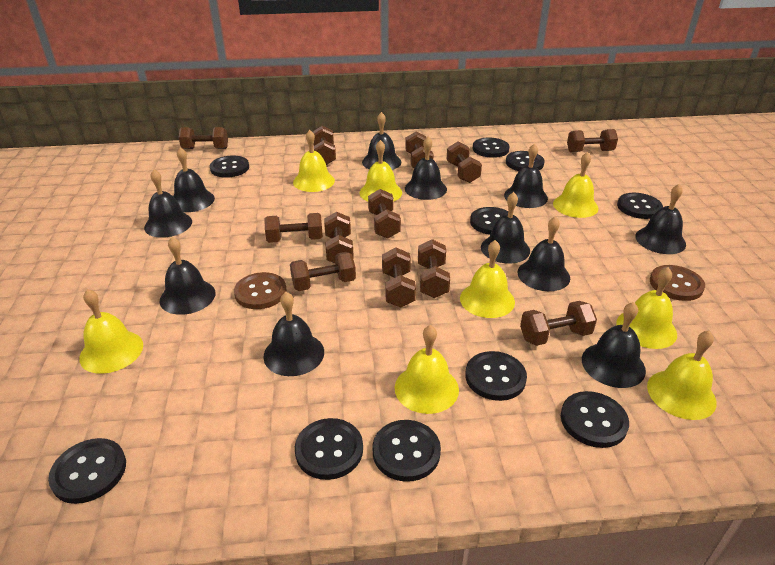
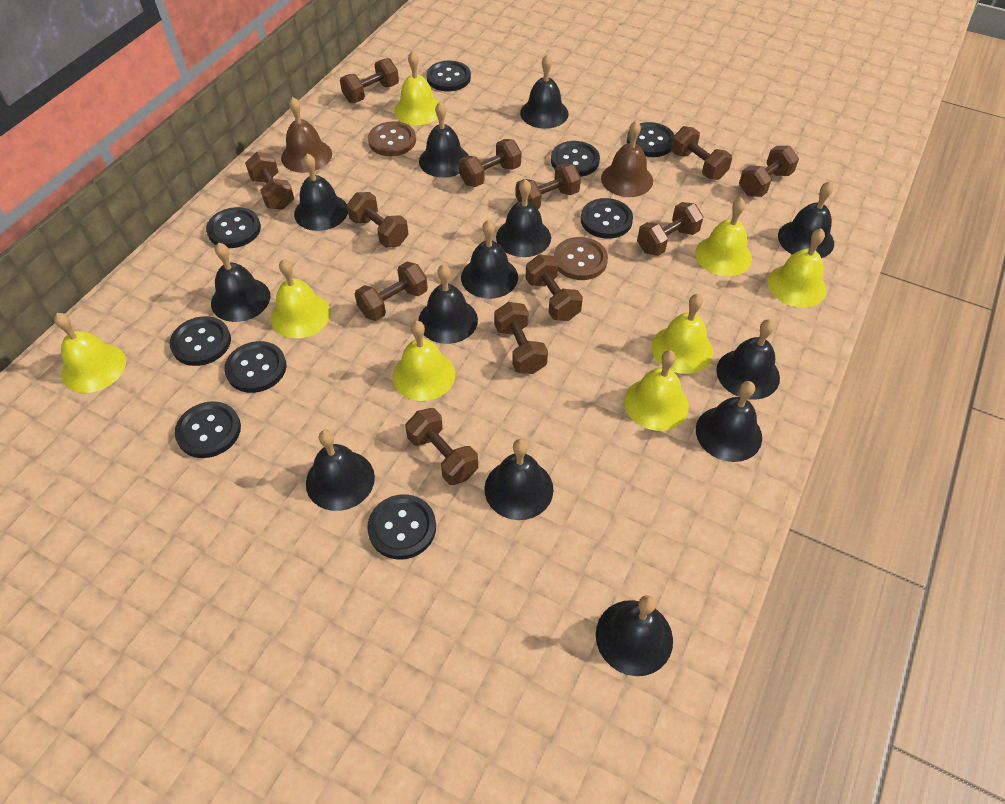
black bell: [144,170,192,238] [159,237,215,315] [173,147,215,212] [263,292,324,376] [362,112,401,170] [405,137,447,200] [481,192,530,264] [504,144,548,208] [517,216,570,291] [582,302,646,388] [635,184,686,254] = 11 -> [211,243,270,322] [294,153,348,231] [306,430,375,511] [418,264,478,344] [419,102,469,178] [461,220,518,299] [484,439,554,520] [496,179,551,257] [520,54,569,129] [596,595,673,676] [696,381,762,462] [716,319,780,400] [778,181,834,258] = 13
black button: [48,438,126,504] [210,155,249,178] [295,418,363,480] [372,420,441,482] [465,351,527,401] [470,207,508,235] [473,138,510,158] [506,151,545,171] [561,391,629,448] [617,193,663,219] = 10 -> [170,316,231,366] [175,401,241,458] [206,207,261,248] [224,341,286,393] [367,494,436,560] [426,61,471,91] [551,141,600,177] [581,198,633,239] [627,122,674,157] = 9
brown bell: none = 0 -> [281,97,332,173] [601,121,653,197] = 2

